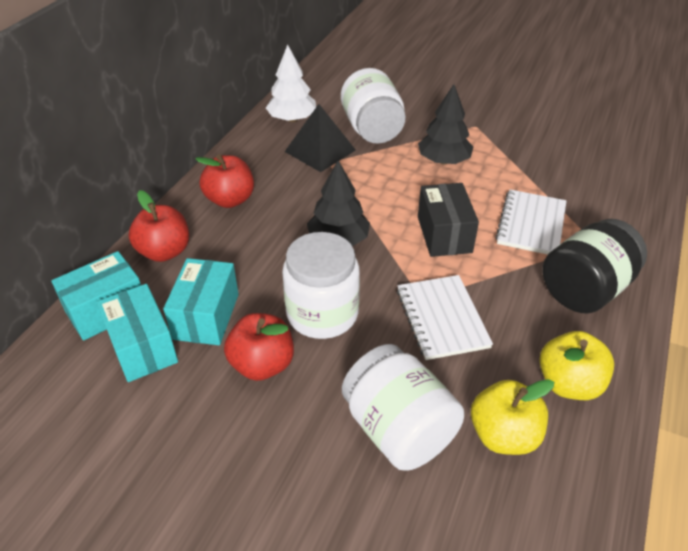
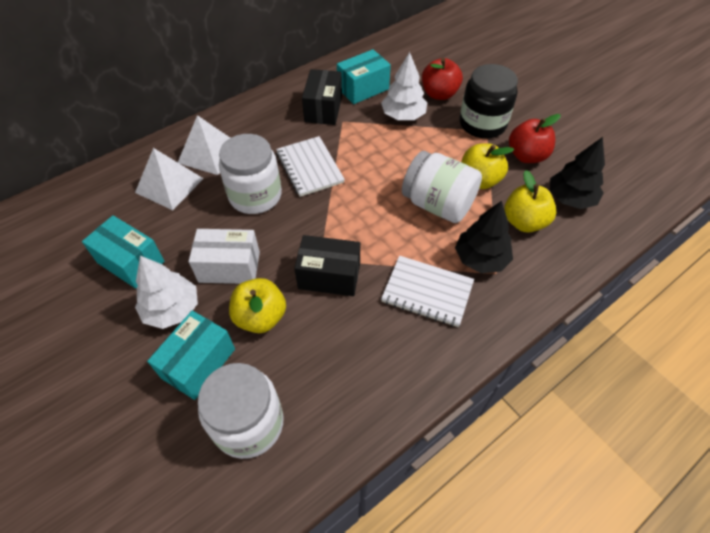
black box: [418,183,479,257] = 1 -> [294,235,360,296] [302,69,342,125] = 2
black pyramid: [285,104,356,172] = 1 -> none = 0
red apple: [129,190,189,262] [195,154,254,208] [224,313,294,381] = 3 -> [422,58,463,100] [509,114,561,163] = 2
white box: none = 0 -> [189,229,260,284] = 1
white pyramid: none = 0 -> [135,148,204,210] [178,115,230,175] = 2
white tree: [266,45,316,122] = 1 -> [135,256,198,329] [381,52,427,120] = 2
yellow apple: [471,379,554,455] [539,331,614,400] = 2 -> [229,278,286,333] [461,143,514,189] [504,170,556,232] = 3

